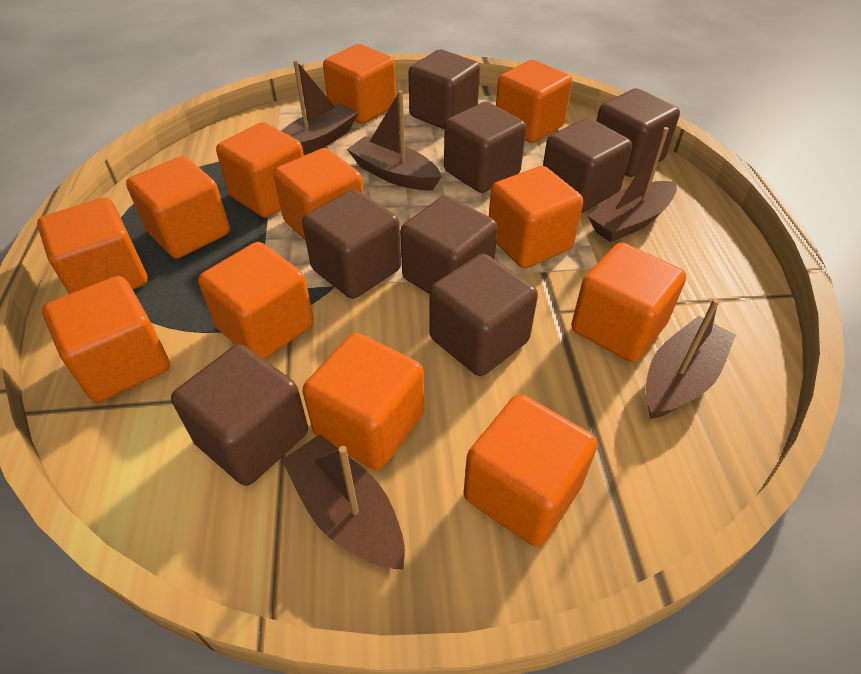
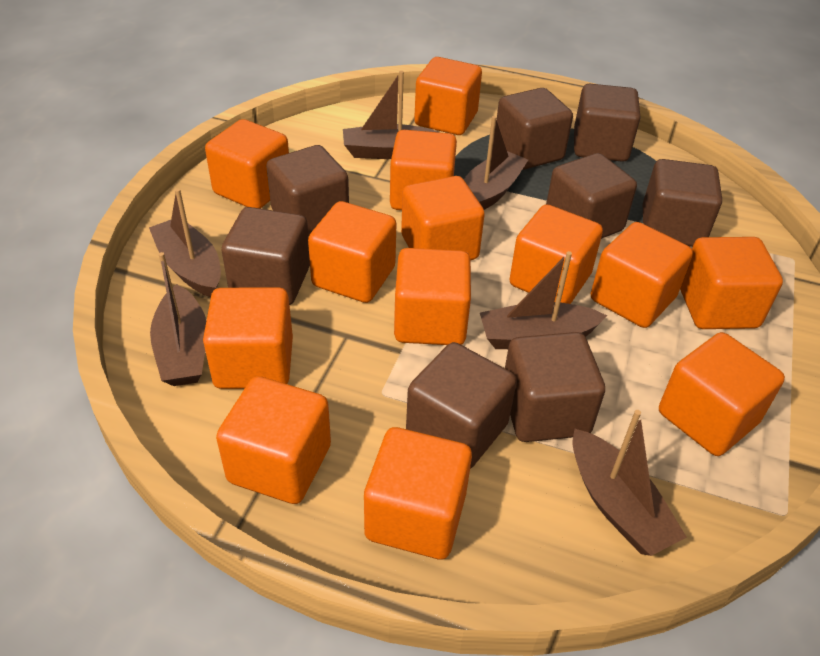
brown boat: [282,60,358,155] [282,434,405,569] [347,90,442,190] [588,127,677,242] [645,299,736,419] = 5 -> [149,189,221,297] [150,252,206,386] [343,71,440,159] [464,116,528,210] [480,251,607,349] [572,410,687,556] = 6
orange cube: [37,198,148,294] [42,276,170,402] [126,156,230,259] [198,242,314,360] [216,122,304,218] [273,148,364,241] [302,333,424,470] [323,44,396,124] [464,394,598,547] [489,166,584,269] [496,60,572,143] [571,242,686,362] = 12 -> [203,287,293,389] [205,119,289,209] [216,376,331,504] [308,201,396,303] [364,427,472,559] [390,130,457,210] [394,248,471,345] [401,176,485,260] [414,57,482,135] [510,204,603,304] [591,222,693,328] [659,332,785,456] [680,237,783,329] = 13

